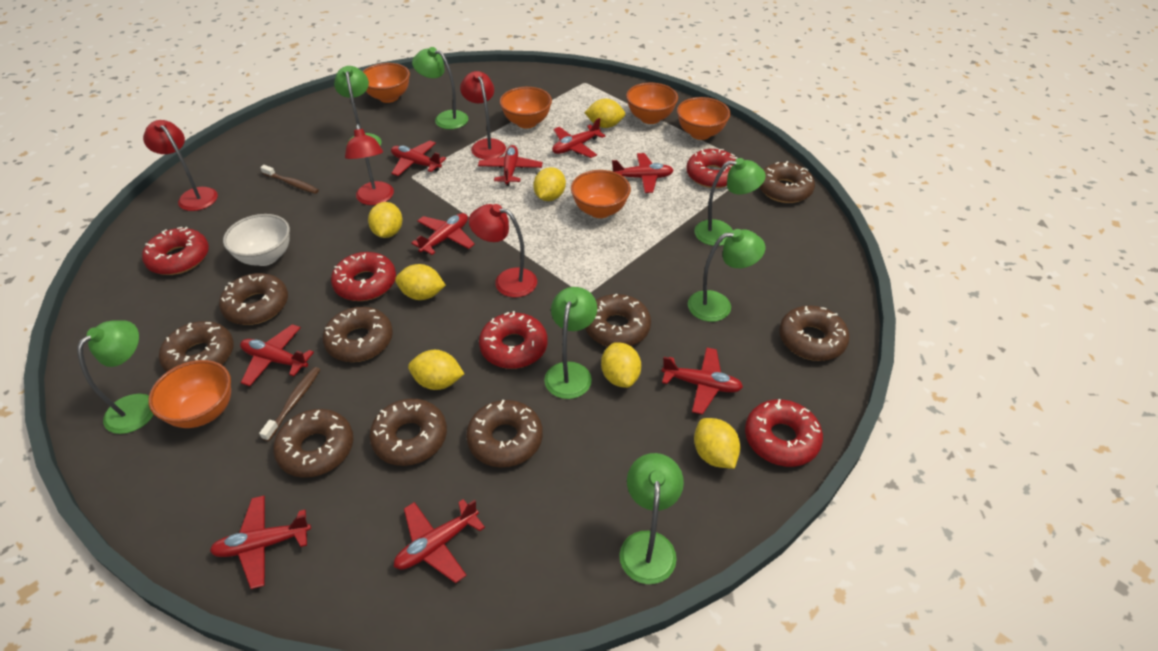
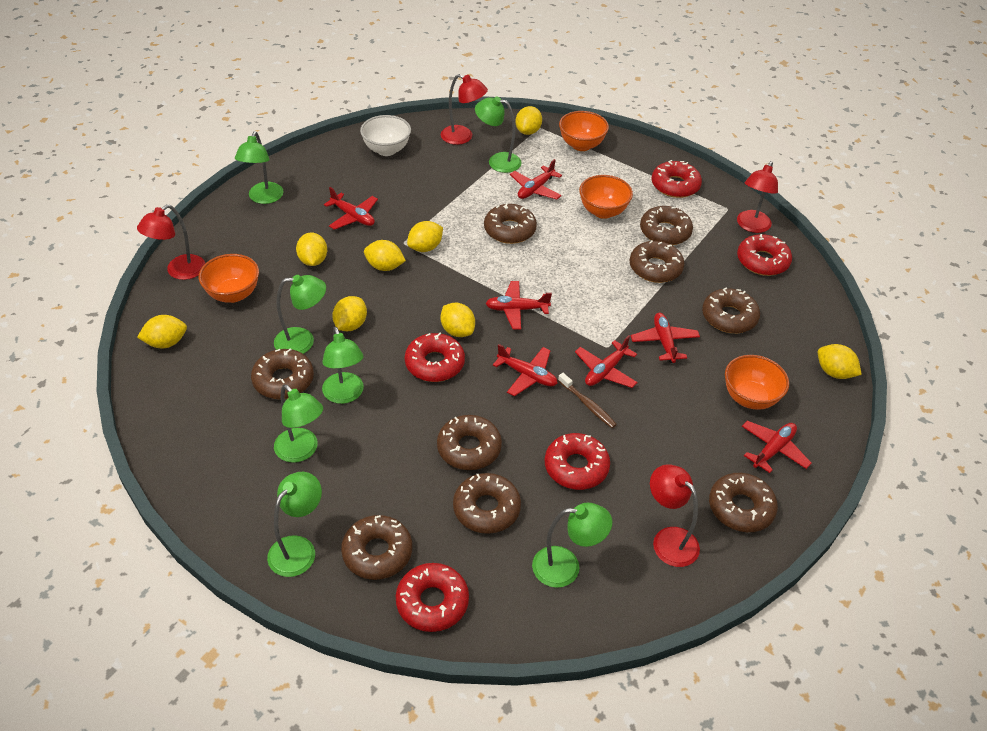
brown toothbrush: [259,367,320,441] [260,165,319,194] = 2 -> [558,373,617,428] = 1
orange bowl: [148,360,231,428] [362,63,410,103] [500,87,552,128] [571,170,631,218] [626,82,678,124] [677,97,730,140] = 6 -> [199,254,259,303] [559,111,609,151] [579,175,633,219] [725,355,789,410] = 4
red plane: [210,496,311,589] [240,324,314,386] [391,140,446,176] [394,499,485,583] [411,213,475,255] [478,145,542,186] [552,118,605,158] [612,153,674,193] [662,347,743,415] = 9 -> [324,187,378,230] [485,281,552,329] [493,344,558,396] [510,159,562,200] [575,335,638,388] [631,313,700,363] [742,421,812,473] = 7
yellow lemon: [368,202,403,238] [395,264,446,300] [408,350,464,390] [533,167,566,201] [584,99,625,128] [601,342,641,388] [694,418,740,469] = 7 -> [137,315,187,348] [296,233,327,266] [332,296,367,331] [364,240,406,271] [407,221,443,252] [441,303,475,337] [516,106,542,135] [818,344,862,379] = 8

